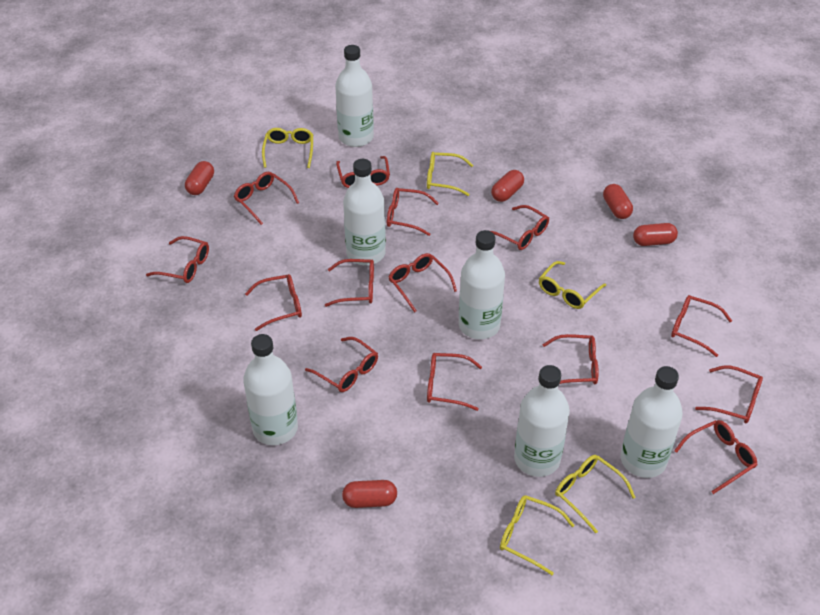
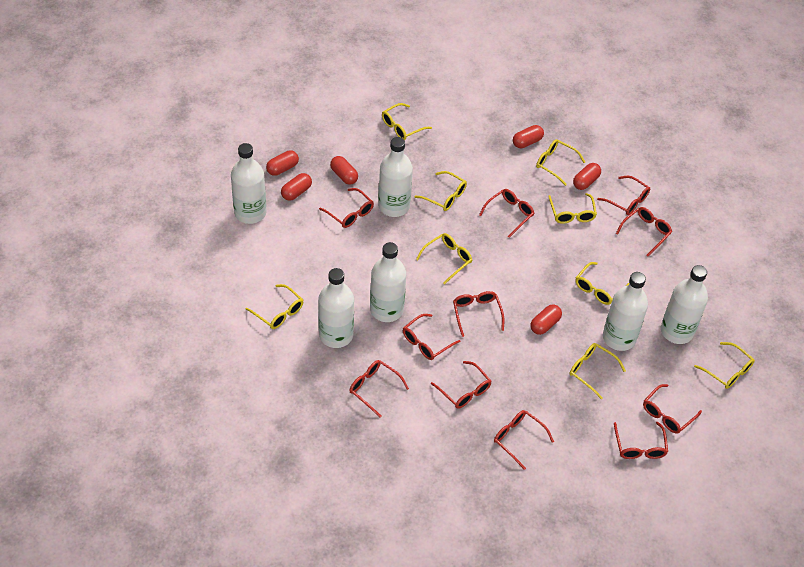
red capsule: [185,161,214,195] [342,480,397,508] [491,170,524,202] [603,184,633,219] [633,223,678,246] = 5 -> [266,150,299,176] [281,173,312,201] [330,156,358,185] [513,125,544,148] [530,304,562,335] [573,163,601,190] = 6
red glasses: [146,236,209,283] [234,172,299,225] [245,274,302,331] [305,337,378,392] [325,259,374,307] [336,156,390,188] [387,188,439,236] [388,253,457,313] [427,353,482,411] [491,205,549,250] [542,334,599,384] [671,295,732,357] [674,420,757,494] [695,365,763,424] = 14 -> [319,188,374,228] [349,360,409,418] [403,314,460,360] [431,361,491,409] [453,291,504,337] [479,189,534,238] [494,410,554,470] [597,176,650,215] [614,422,668,459] [616,207,672,256] [643,384,702,434] = 11
yellow glasses: [262,128,313,168] [427,152,473,196] [500,496,575,575] [539,261,606,309] [555,455,636,533] = 5 -> [246,284,303,329] [382,103,432,140] [414,171,467,211] [416,233,472,284] [536,139,585,186] [548,193,597,224] [569,343,626,399] [575,262,629,305] [694,342,755,389] = 9

